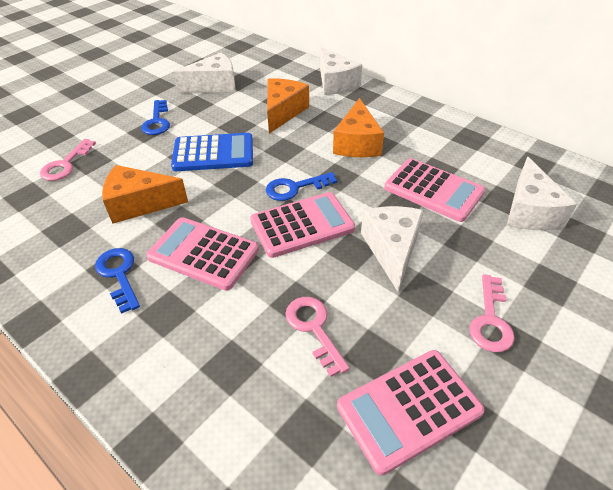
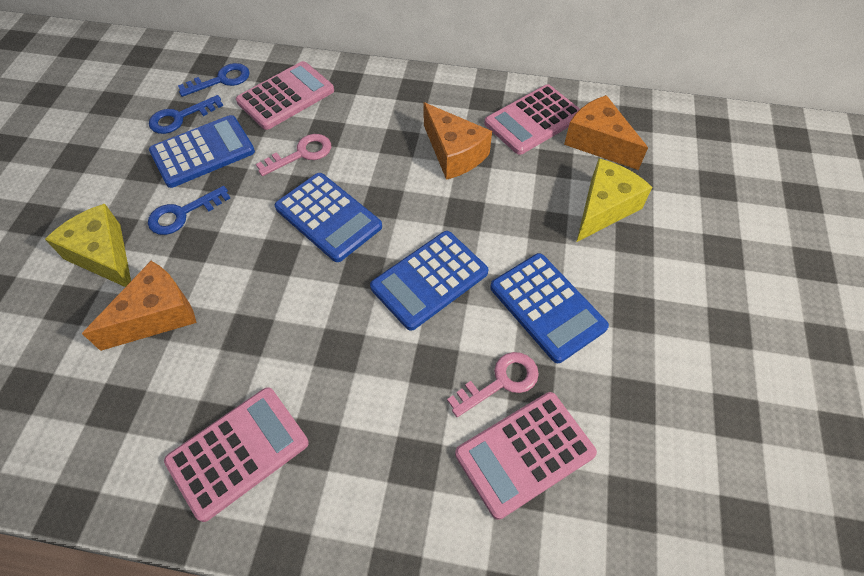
blue calculator: [171,133,253,171] = 1 -> [149,115,255,188] [275,173,382,262] [370,231,488,331] [490,253,609,363] = 4
pink key: [40,139,96,181] [285,297,349,377] [469,274,515,352] = 3 -> [256,134,331,176] [447,352,539,417] = 2
white cheese: [174,53,236,93] [320,47,362,95] [361,206,424,292] [507,157,577,230] = 4 -> none = 0
yellow cheese: none = 0 -> [45,204,131,287] [577,159,652,242] = 2

